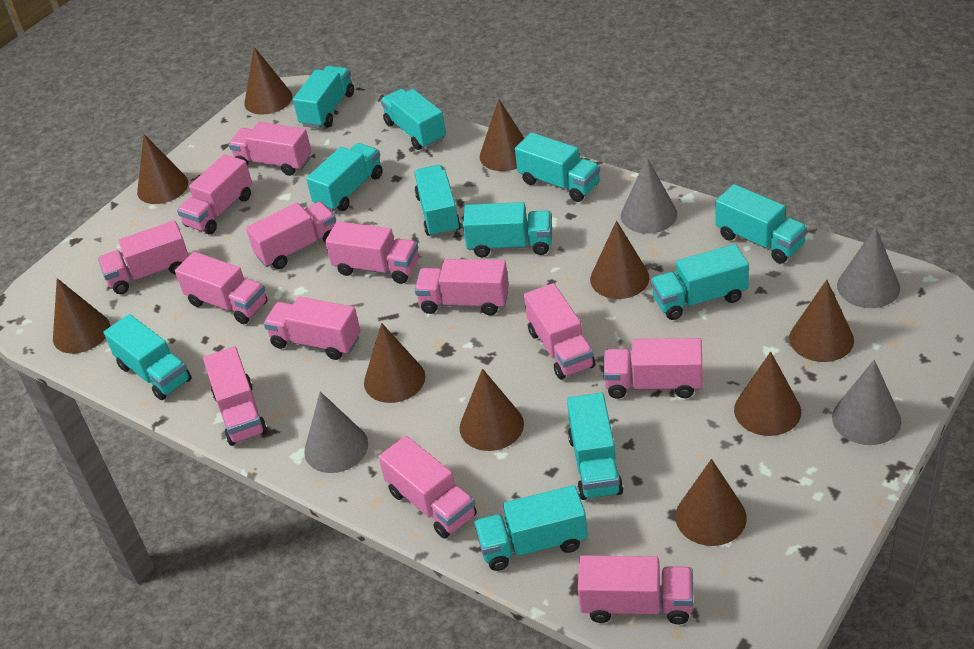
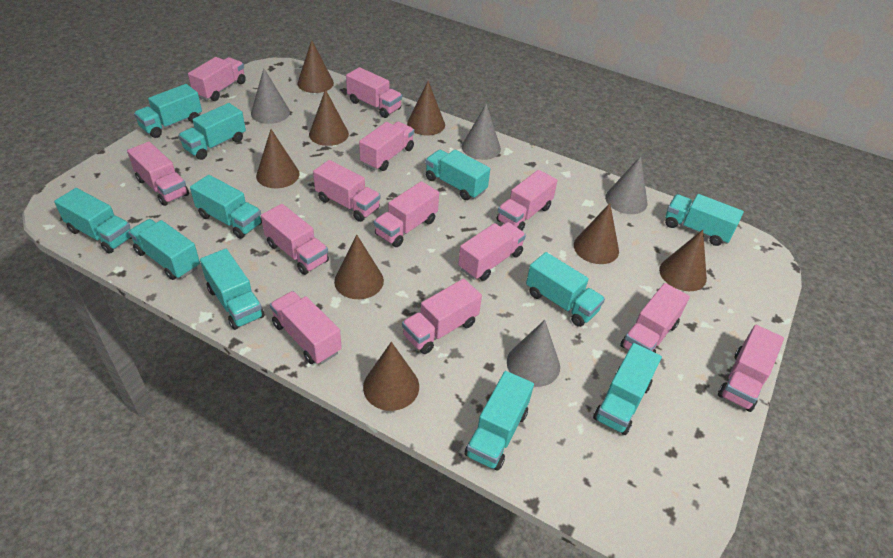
brown cone: [53,278,110,354] [137,134,188,204] [244,47,292,115] [364,323,425,403] [460,369,524,451] [480,99,524,171] [590,221,649,299] [675,459,747,546] [734,352,801,436] [789,280,854,362] = 10 -> [256,129,300,188] [297,40,334,93] [309,89,349,146] [334,235,384,299] [363,342,419,411] [407,81,445,136] [574,203,619,264] [659,230,707,291] = 8

